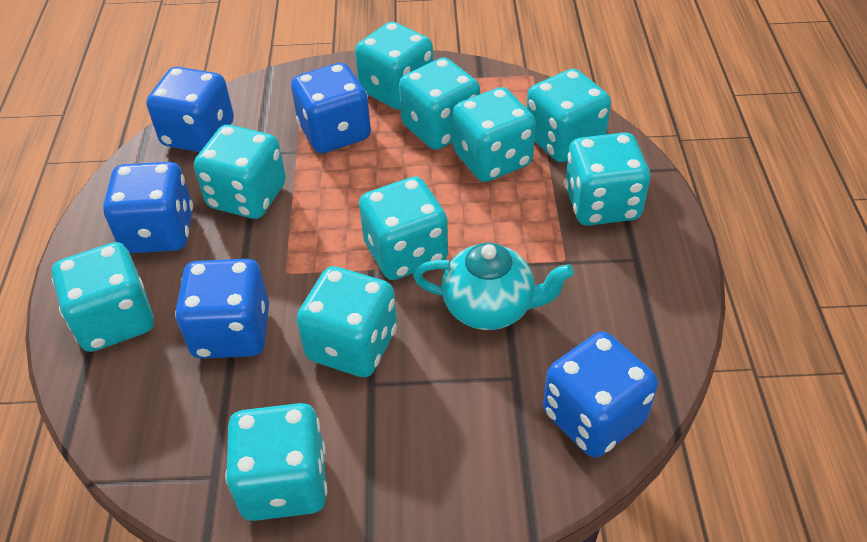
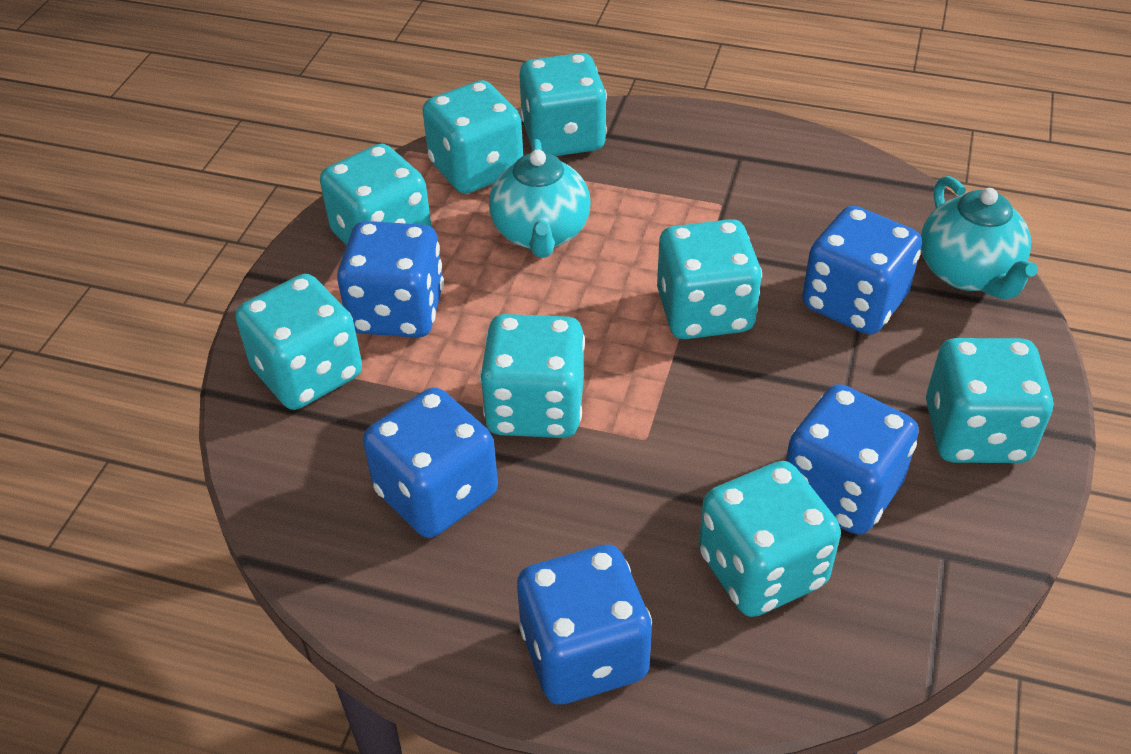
turquoise dice: [52,242,154,352] [194,125,286,219] [225,403,327,521] [297,266,397,377] [355,22,433,109] [359,177,448,280] [399,57,480,150] [453,87,536,182] [527,69,611,162] [565,132,650,226] = 10 -> [235,274,362,410] [320,144,431,246] [423,80,523,194] [480,314,585,438] [519,53,607,156] [657,219,762,339] [699,461,841,617] [926,338,1053,463] = 8
turquoise teapot: [413,243,574,330] = 1 -> [489,139,591,258] [921,176,1038,299] = 2

